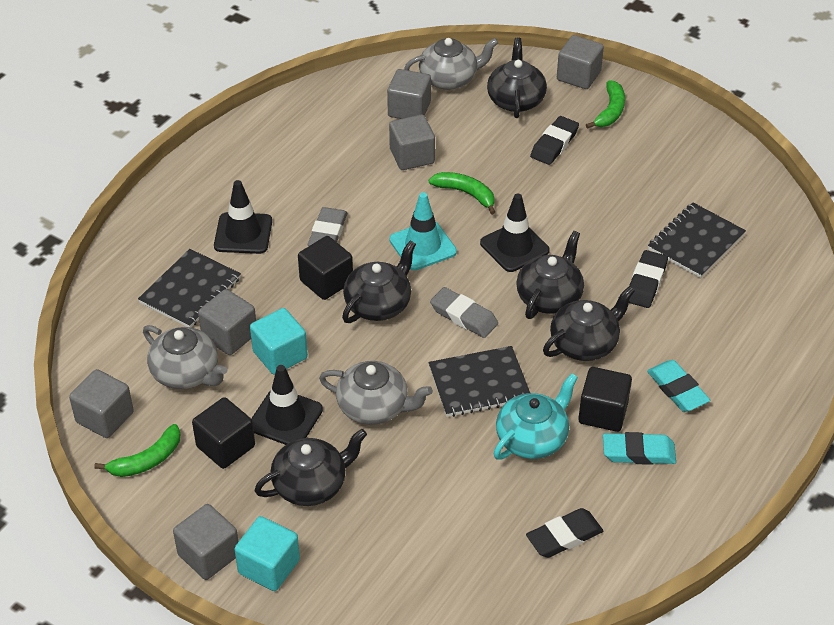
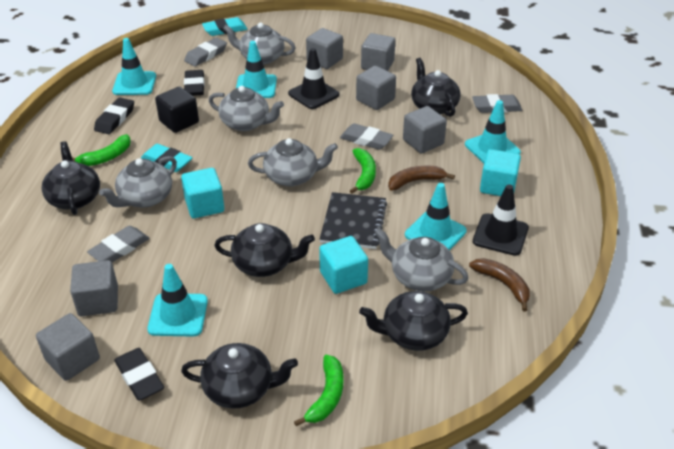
black cube: [192,397,255,469] [298,236,353,300] [578,367,632,432] = 3 -> [155,87,199,133] = 1
black notebook: [138,249,241,327] [429,346,530,417] [648,203,746,278] = 3 -> [320,192,387,249] = 1
black traffic cone: [214,180,272,254] [251,365,323,445] [480,193,550,272] = 3 -> [288,48,339,109] [473,184,529,256] = 2
brown banana: none = 0 -> [388,166,455,191] [469,258,530,311] = 2
grey eraser: [308,207,348,246] [430,287,498,338] = 2 -> [87,226,149,262] [184,37,227,67] [340,123,393,150] [472,94,522,113] = 4
grey teapot: [143,325,227,389] [319,361,433,425] [404,38,499,90] = 3 -> [99,156,177,207] [209,86,284,131] [223,23,296,65] [248,138,338,186] [374,228,469,291] = 5
turquoise cube: [234,516,300,591] [250,308,308,375] = 2 -> [181,168,224,218] [319,236,368,294] [480,149,521,196] = 3
turquoise teapot: [494,373,578,460] = 1 -> none = 0
turquoise traffic cone: [389,192,457,270] = 1 -> [112,38,156,95] [147,264,208,337] [236,41,277,98] [405,183,467,250] [465,100,521,163] = 5

